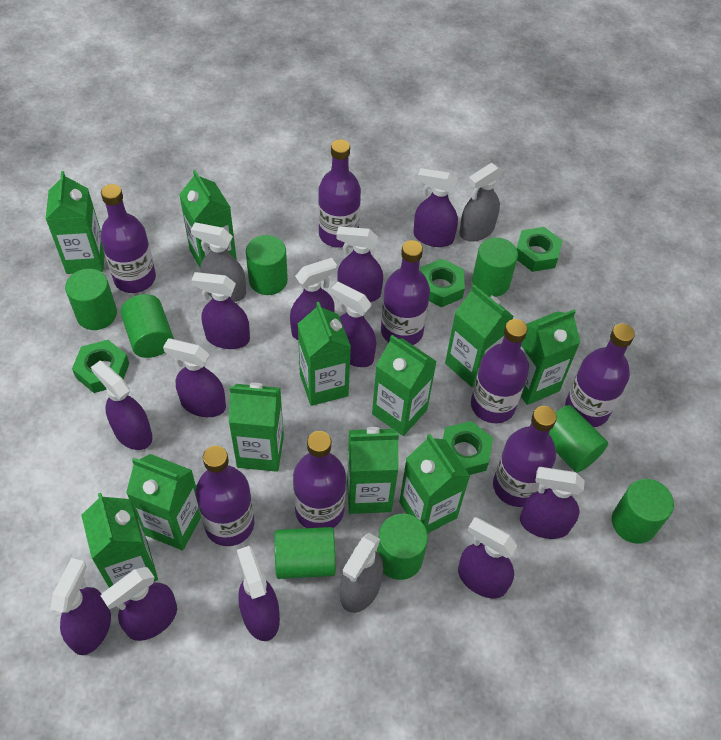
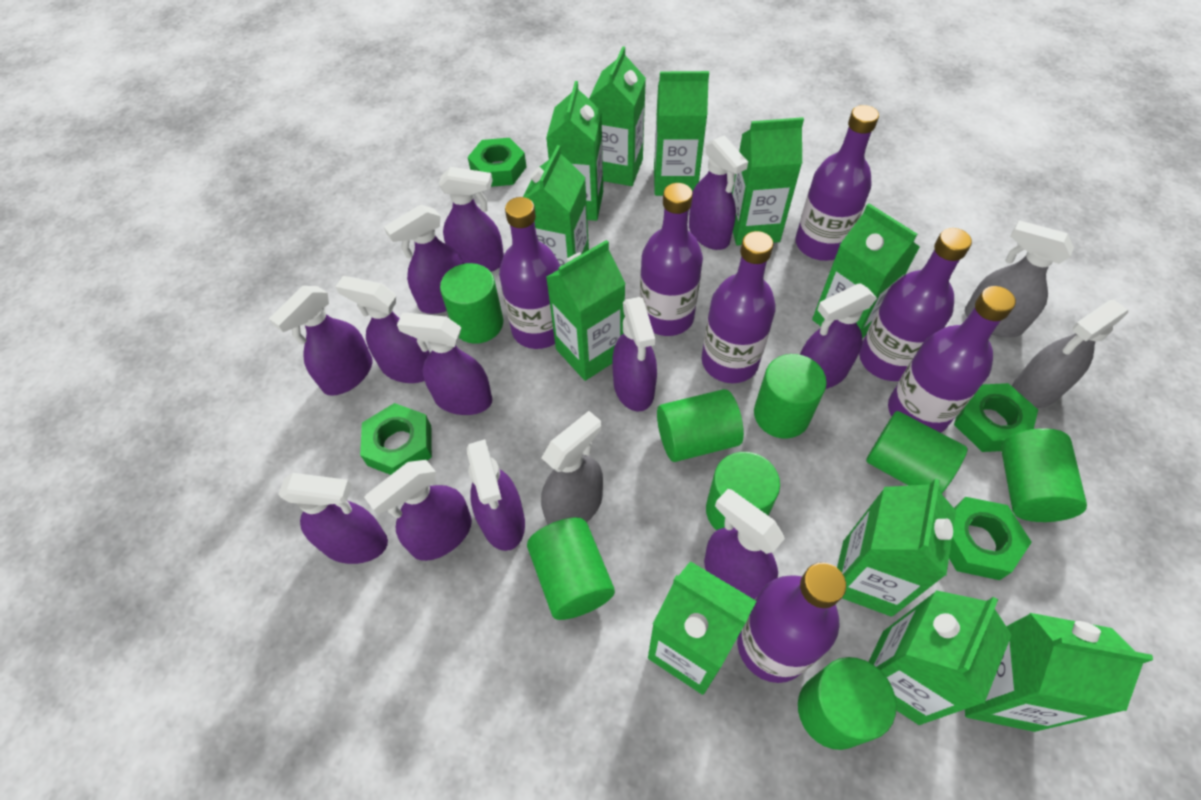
purple bottle: [100,184,156,293] [196,446,254,546] [293,431,346,528] [318,139,361,248] [381,240,430,345] [471,319,529,423] [493,406,557,507] [565,324,635,427] = 8 -> [499,197,560,349] [640,183,703,336] [702,231,776,383] [737,562,846,683] [795,105,879,261] [859,228,972,381] [888,286,1016,433] = 7

